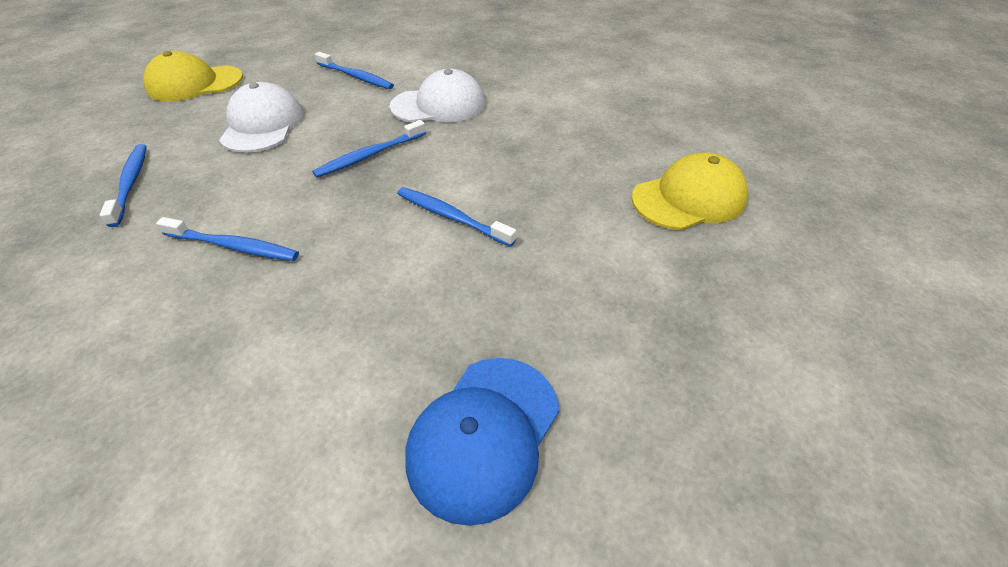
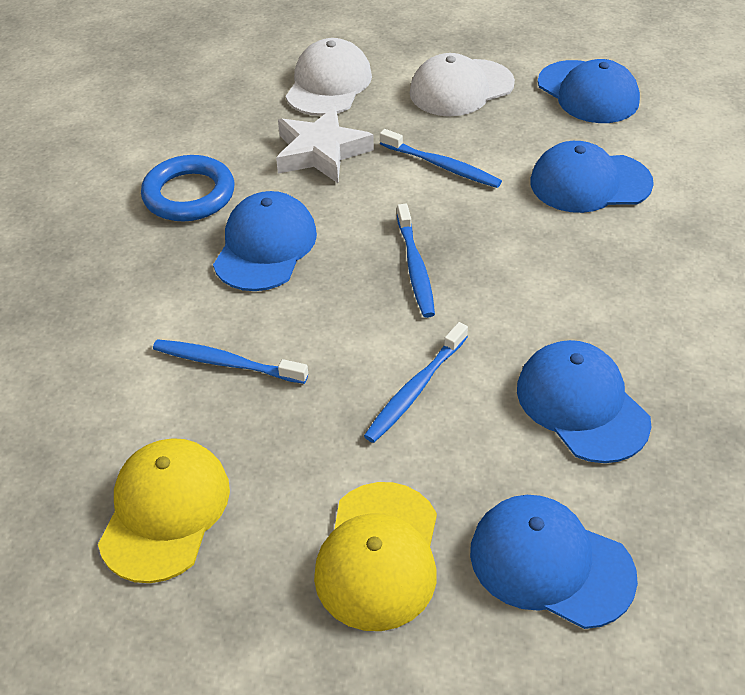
blue cap: [405,358,559,526] = 1 -> [213,191,317,291] [470,495,638,629] [517,340,651,463] [530,141,654,213] [538,59,640,123] = 5
blue ring: none = 0 -> [141,155,234,221] = 1
blue toothbrush: [100,144,147,227] [156,217,299,261] [312,120,426,178] [315,52,394,89] [397,187,516,247] = 5 -> [153,339,308,384] [364,322,468,443] [380,129,502,188] [397,204,435,318] = 4
white star: none = 0 -> [276,106,374,183] = 1

